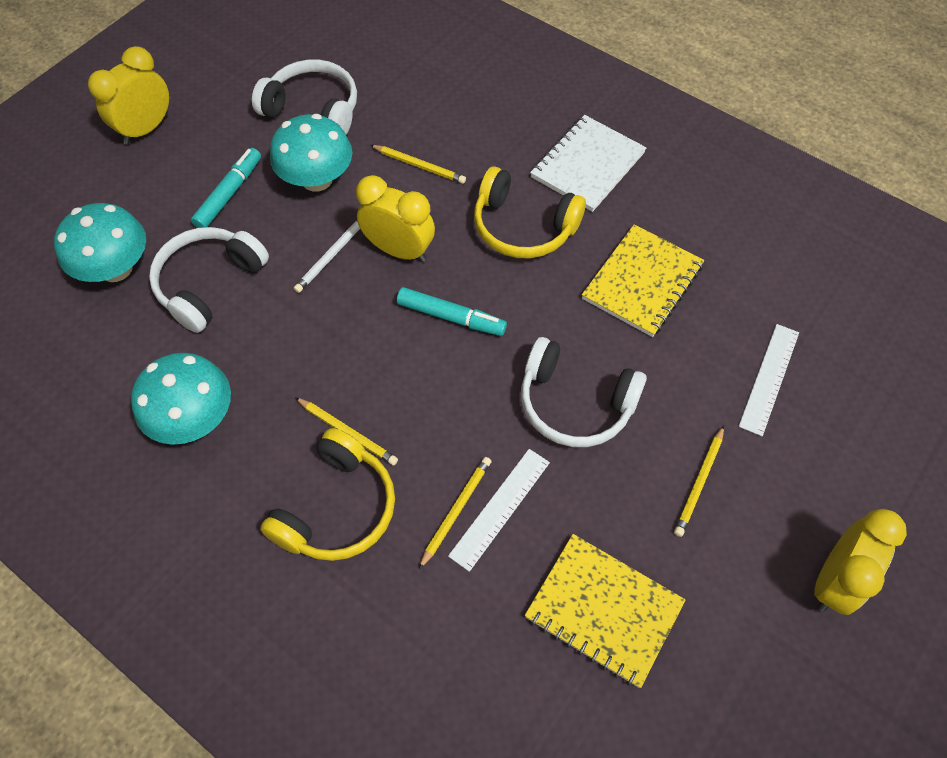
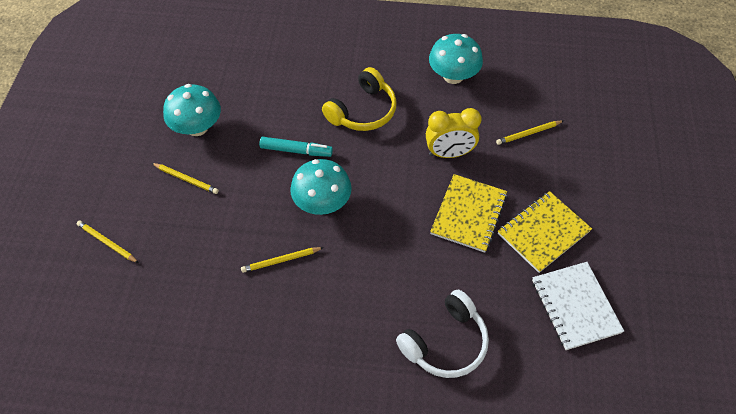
turquoise marker: [191,148,261,228] [397,287,507,336] = 2 -> [259,137,333,157] = 1
white headphones: [149,227,269,333] [252,60,357,135] [521,337,647,447] = 3 -> [396,290,489,378] = 1
white pencil: [294,221,360,293] = 1 -> none = 0
white ruler: [448,449,550,572] [739,324,799,436] = 2 -> none = 0
yellow clock: [88,46,169,145] [356,175,435,262] [814,509,907,615] = 3 -> [426,108,482,158] = 1
yellow headphones: [260,428,395,561] [474,166,586,258] = 2 -> [322,67,397,131] = 1

